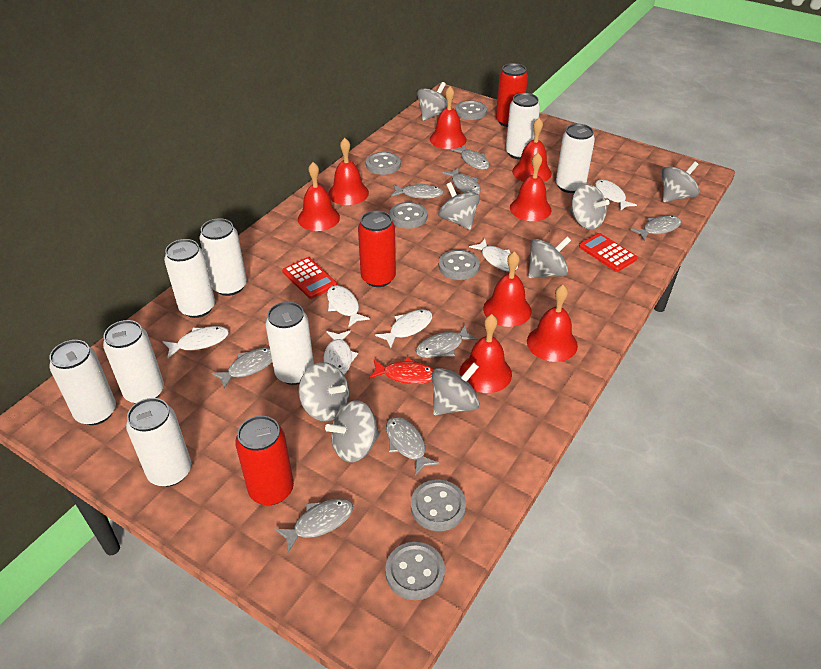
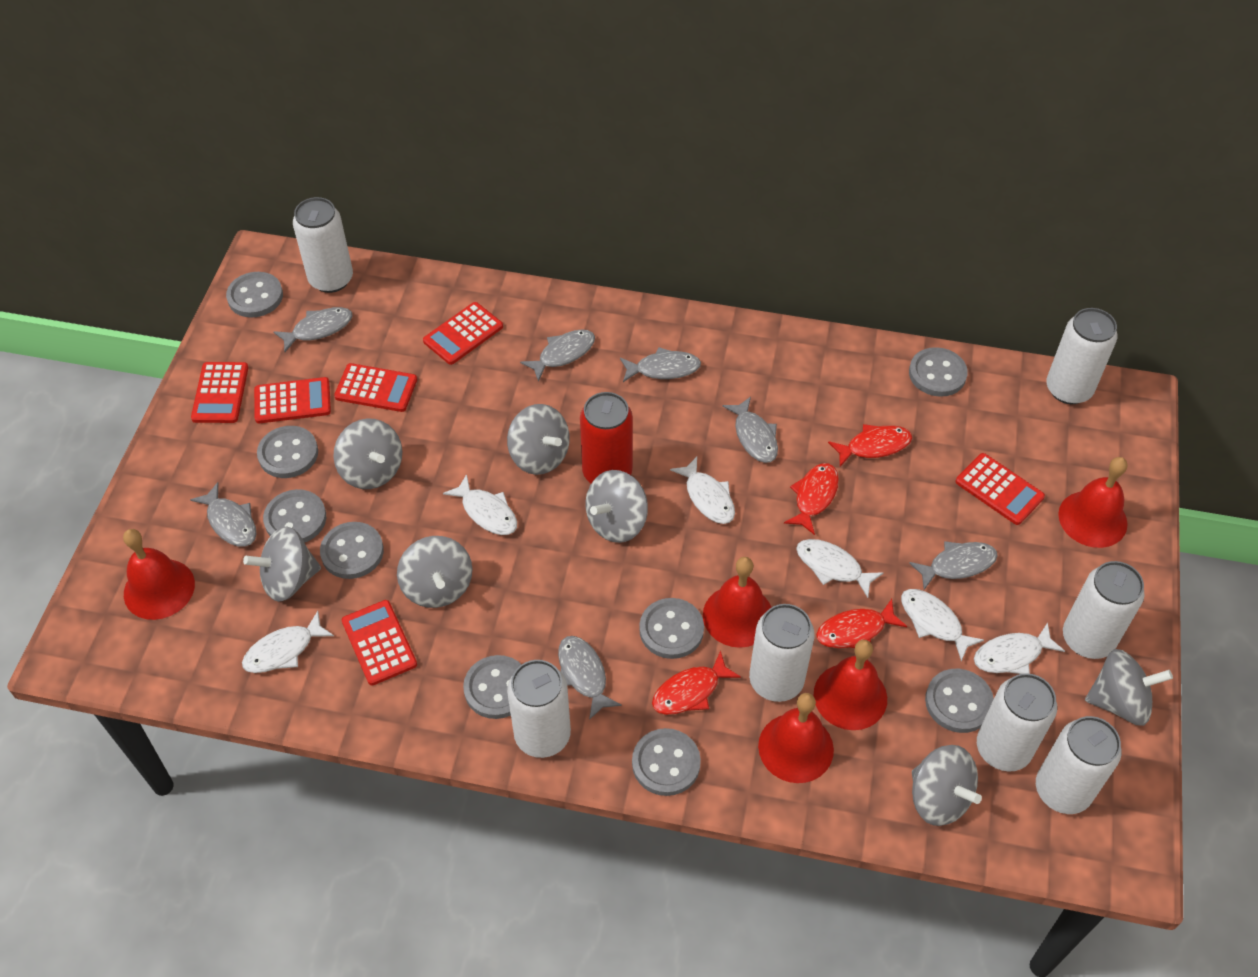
grey button: [366,152,401,175] [385,542,445,600] [389,202,428,229] [411,480,466,531] [439,250,480,280] [455,100,487,120] = 6 -> [226,272,283,318] [257,426,318,478] [263,489,326,543] [320,522,384,579] [463,655,522,719] [632,728,701,796] [639,598,704,659] [909,347,968,397] [925,669,994,733] = 9
grey fish: [211,347,272,388] [275,498,353,552] [386,417,440,475] [391,182,444,199] [416,325,478,358] [442,167,481,194] [451,144,490,170] [630,215,681,241] = 8 -> [190,482,256,547] [273,307,353,352] [520,329,595,382] [558,636,622,720] [620,347,701,382] [722,397,778,463] [909,541,998,590] = 7
grey spinning top: [298,362,349,421] [325,400,380,462] [417,82,447,121] [432,362,479,415] [438,182,480,230] [528,236,571,278] [570,184,610,230] [662,161,699,202] = 8 -> [243,526,321,602] [333,418,402,489] [397,536,473,608] [507,404,570,475] [586,470,648,543] [912,745,982,826] [1085,649,1173,726] = 7
red bell: [298,162,340,231] [328,138,369,205] [430,86,467,149] [459,314,512,393] [483,251,532,327] [510,153,551,221] [512,118,552,182] [527,285,578,362] = 8 -> [123,529,195,620] [703,557,772,648] [758,693,834,783] [814,640,887,730] [1058,457,1128,548] = 5
red calculator: [282,257,337,299] [579,233,638,272] = 2 -> [191,362,248,423] [254,377,331,423] [334,363,417,412] [342,600,417,686] [423,302,503,365] [956,453,1045,525] = 6
red can: [235,416,294,505] [358,211,396,287] [496,63,528,127] = 3 -> [580,392,633,483] = 1
red fish: [369,357,434,384] = 1 -> [652,651,741,715] [784,463,839,535] [816,599,907,648] [828,424,912,467] = 4
white can: [50,340,116,425] [103,320,164,404] [126,398,191,487] [164,239,215,318] [200,218,247,296] [265,302,314,385] [506,93,540,160] [556,124,595,193] = 8 -> [293,197,353,293] [507,660,571,758] [749,604,815,702] [977,673,1057,772] [1036,716,1121,814] [1046,308,1117,404] [1063,561,1144,659] = 7

